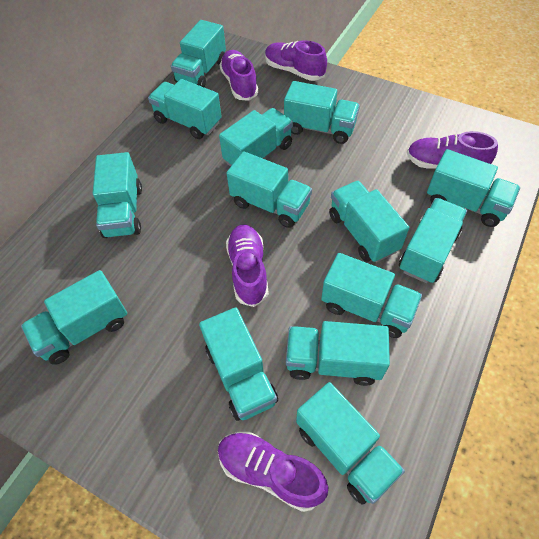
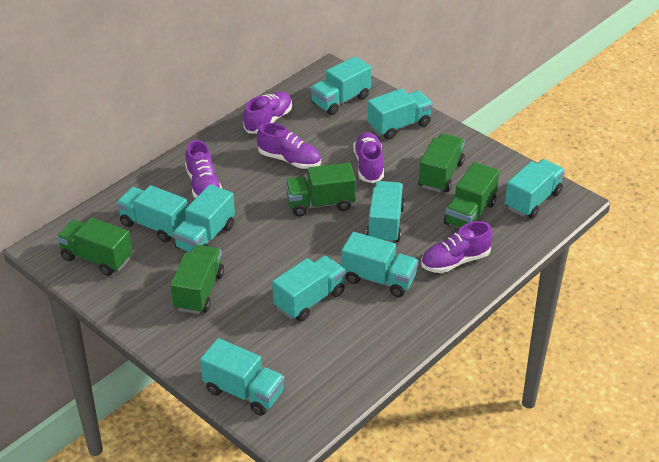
green truck: none = 0 -> [56,218,132,276] [171,245,224,314] [285,163,356,217] [418,134,465,192] [444,162,499,228] = 5
turquoise truck: [21,270,127,365] [93,152,142,238] [148,79,222,139] [171,20,226,87] [199,307,278,421] [219,108,293,167] [227,151,312,228] [284,81,360,144] [286,321,390,386] [296,382,405,505] [321,253,422,338] [329,181,409,263] [399,198,467,283] [427,149,520,227] = 14 -> [116,185,188,242] [173,184,235,253] [200,338,285,416] [272,256,345,322] [310,56,372,115] [341,232,418,297] [366,181,405,243] [368,88,433,140] [505,159,565,218] = 9

